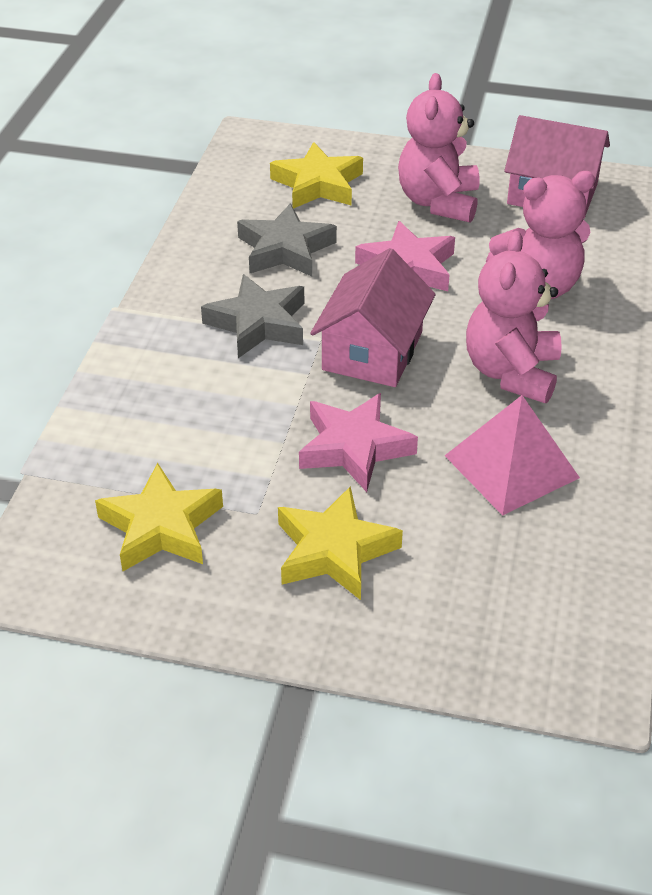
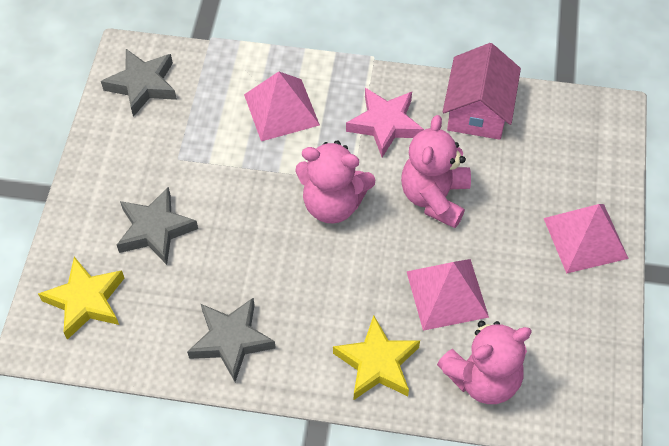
grey star: [201,274,304,358] [237,203,337,277] = 2 -> [101,49,177,117] [117,187,198,265] [187,298,276,382] = 3
pink house: [310,248,436,387] [504,115,610,218] = 2 -> [443,43,521,140] = 1
pink pyramid: [445,395,580,516] = 1 -> [244,72,320,141] [406,259,489,331] [544,204,629,274] = 3
pink star: [299,393,418,492] [355,221,455,291] = 2 -> [346,88,424,157] = 1
yellow star: [95,463,223,571] [270,142,363,209] [278,486,403,600] = 3 -> [38,257,124,340] [333,315,420,400] = 2

